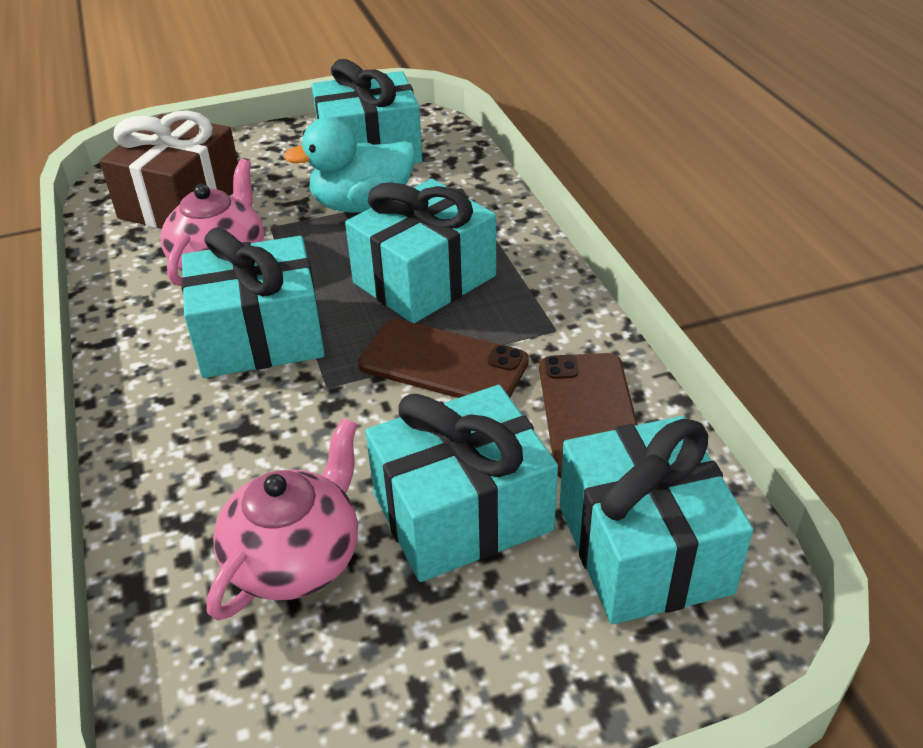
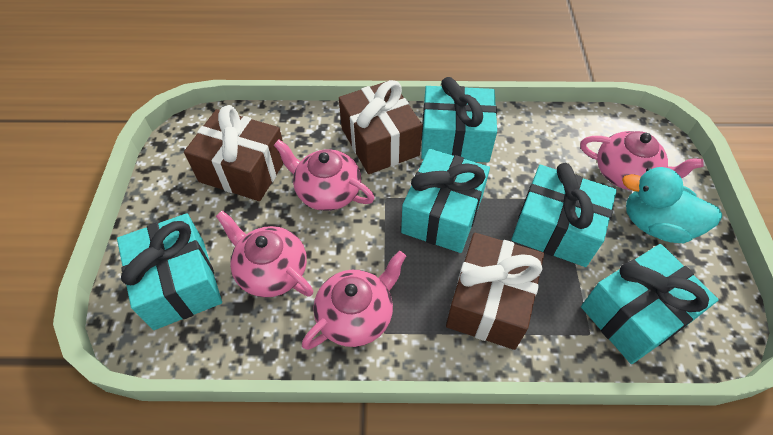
brown gift: [99,110,238,229] = 1 -> [184,105,284,201] [339,80,423,174] [446,233,544,350] = 3
brown phone: [358,319,529,398] [539,353,638,478] = 2 -> none = 0
pink teapot: [160,159,264,286] [207,418,358,621] = 2 -> [216,210,313,298] [274,140,375,211] [302,251,406,350] [580,131,704,190] = 4

